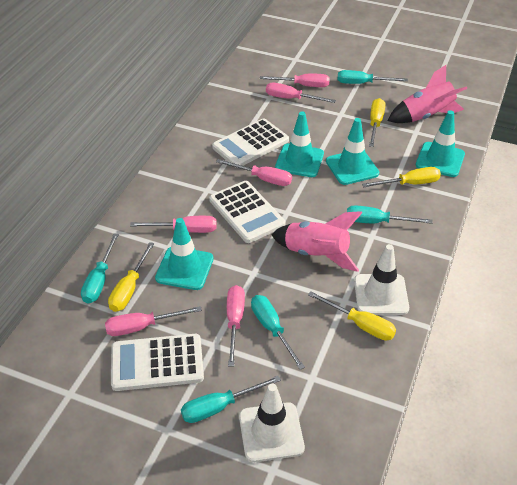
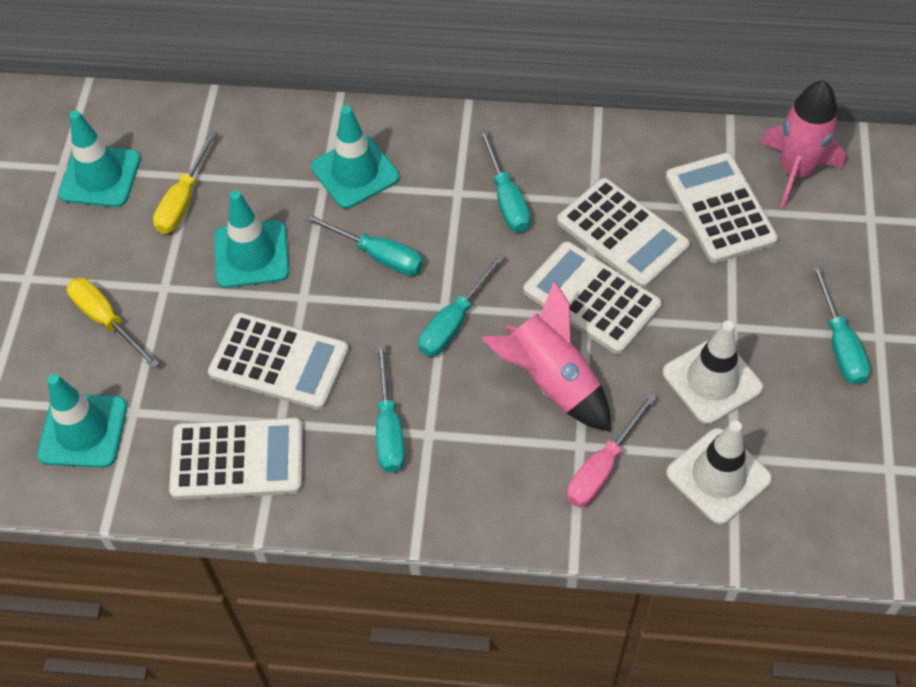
pink screwdriver: [105,306,202,336] [130,216,217,233] [216,159,292,186] [227,285,245,367] [260,74,330,87] [266,83,336,103] = 6 -> [567,393,657,508] = 1
white calculator: [111,334,204,391] [209,181,286,243] [212,118,289,168] = 3 -> [169,417,303,500] [208,313,349,410] [523,241,662,354] [557,178,690,288] [666,153,778,263] = 5
yellow screwdriver: [108,242,154,312] [308,291,396,341] [362,167,441,187] [369,98,386,147] = 4 -> [67,278,160,368] [153,131,217,234] = 2

